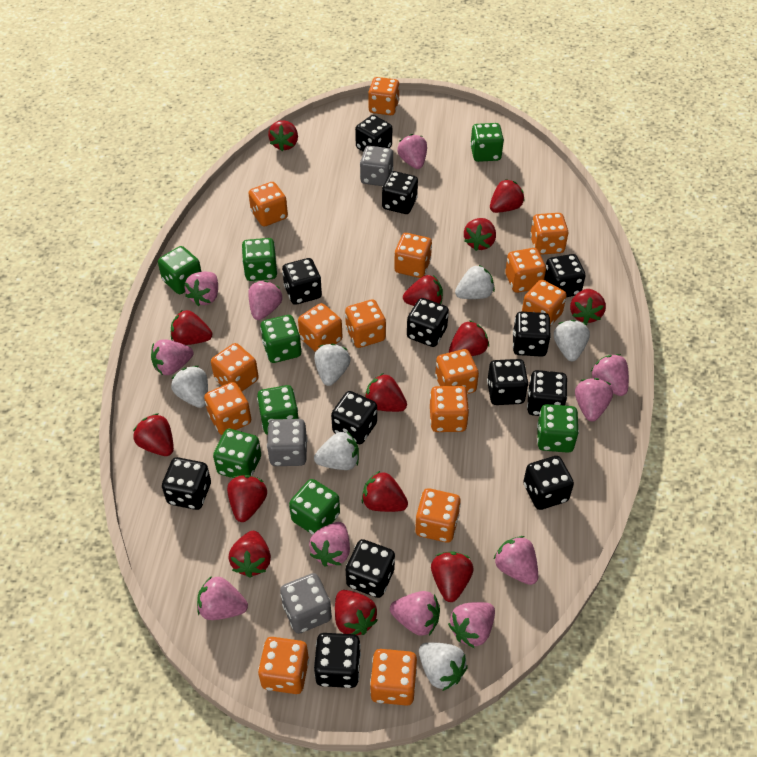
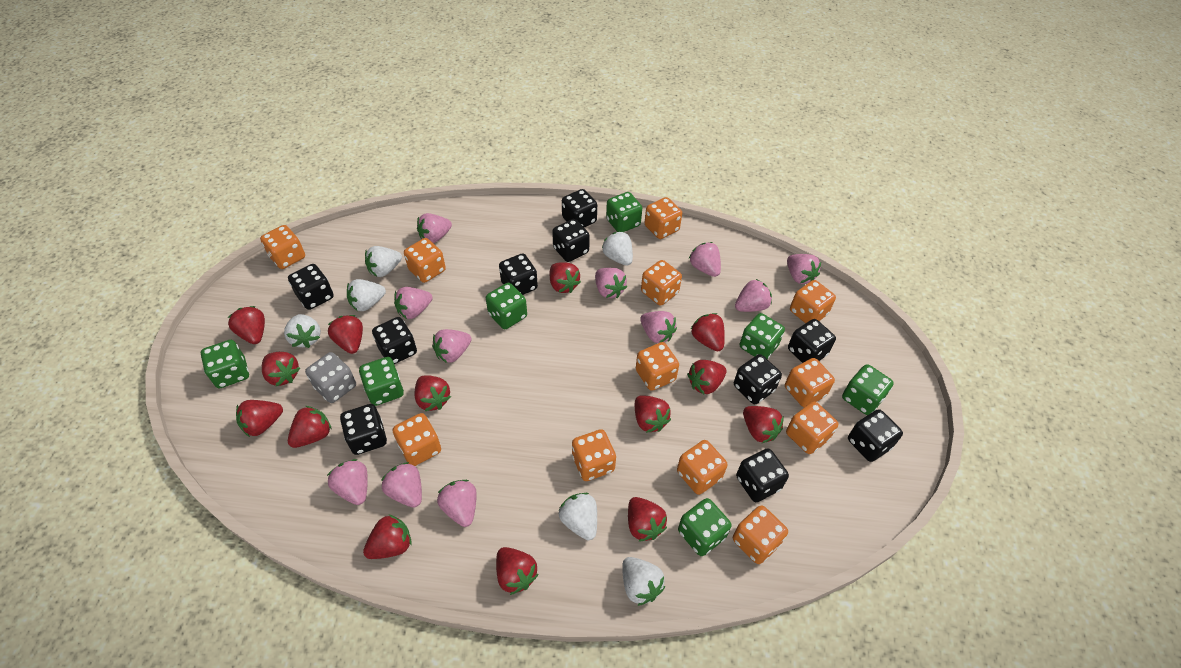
black dice: [162,457,211,510] [282,258,322,305] [314,633,361,688] [331,391,377,444] [346,539,395,598] [355,115,392,151] [382,171,418,214] [407,298,449,347] [487,359,529,405] [513,312,551,357] [523,456,574,510] [527,370,567,416] [544,254,585,297] = 13 -> [288,264,334,310] [340,404,387,455] [372,317,417,364] [499,253,538,295] [552,219,590,262] [562,189,597,227] [734,354,782,404] [736,449,789,502] [788,319,836,363] [848,409,903,462] = 10
green dice: [158,246,201,294] [213,429,261,477] [242,238,277,281] [257,385,299,435] [260,315,301,363] [289,479,340,535] [470,123,504,162] [537,404,579,453] = 8 -> [201,340,249,388] [359,357,404,406] [486,283,527,329] [606,192,642,232] [678,498,732,556] [740,313,785,359] [842,364,894,415] = 7
grey dice: [267,419,307,466] [280,573,332,634] [360,146,393,186] = 3 -> [305,352,356,403] = 1
orange dice: [204,382,251,435] [211,343,259,391] [248,182,288,226] [258,637,309,694] [298,303,342,352] [345,299,386,348] [368,77,400,115] [370,649,417,706] [394,233,432,278] [415,488,461,543] [430,386,469,432] [435,349,479,394] [505,248,546,293] [522,280,567,326] [530,213,568,255] = 15 -> [260,225,305,269] [393,413,441,466] [404,238,446,283] [572,429,616,481] [636,342,679,391] [641,260,682,306] [645,197,682,239] [677,440,727,495] [733,505,788,564] [785,358,835,407] [786,402,838,454] [790,280,836,323] = 12

